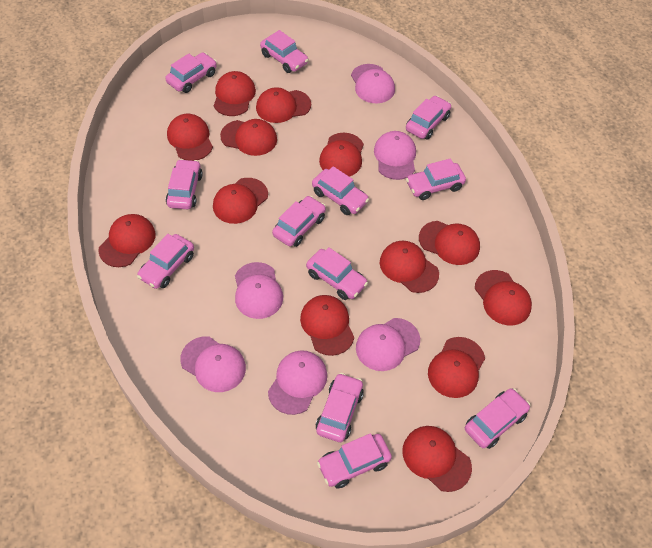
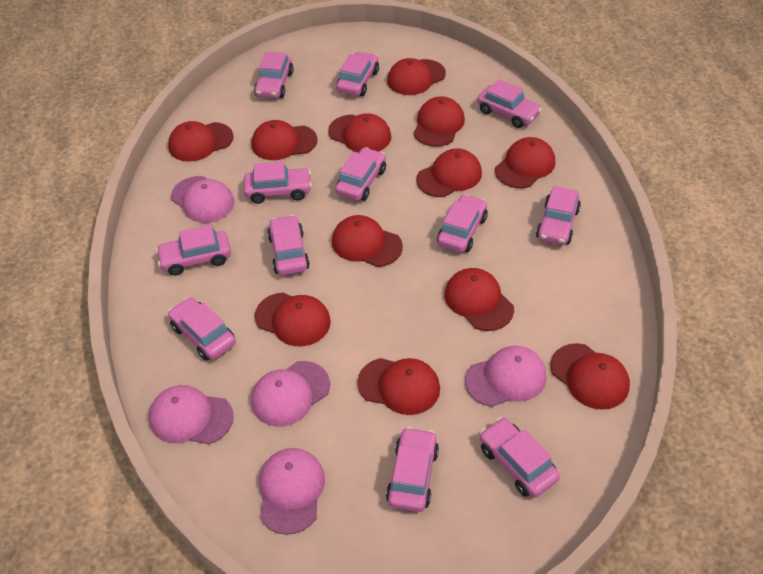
pink cap: [180,336,246,392] [235,262,283,319] [268,350,327,415] [351,64,395,103] [356,318,420,371] [374,131,416,180] = 6 -> [149,385,234,445] [171,176,234,223] [251,361,330,427] [259,448,325,535] [465,346,546,407] = 5
red cap: [99,214,156,267] [167,114,213,161] [213,178,268,224] [214,71,256,116] [220,119,277,156] [256,87,311,123] [300,295,354,356] [319,133,364,177] [380,241,439,293] [402,426,472,492] [419,221,480,265] [428,337,485,398] [475,270,532,326] = 13 -> [168,121,234,162] [251,120,317,160] [255,293,331,346] [328,113,391,153] [332,215,403,267] [357,358,440,415] [387,58,446,95] [413,96,465,147] [416,148,482,197] [444,268,514,331] [495,137,555,188] [550,343,630,410] = 12

